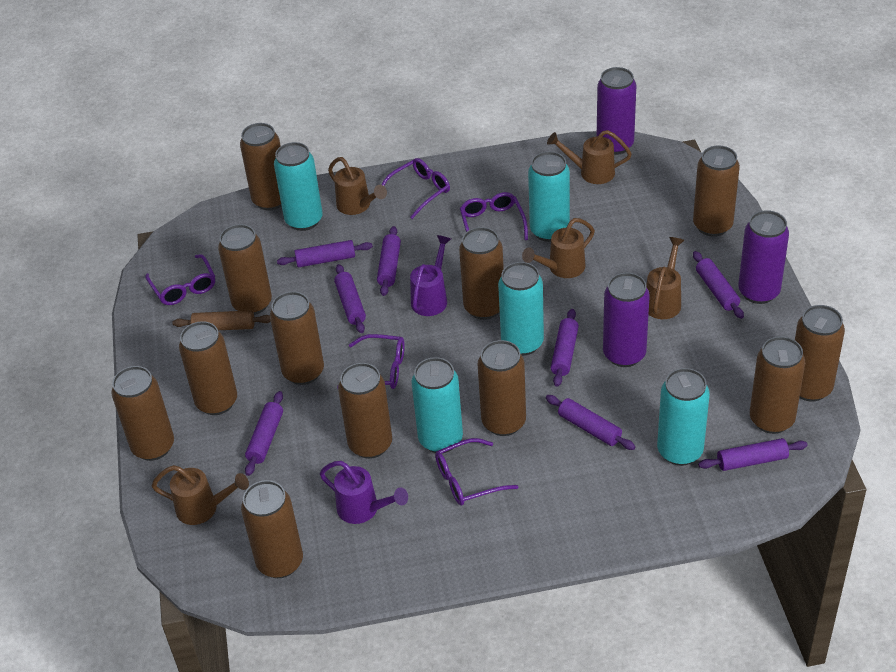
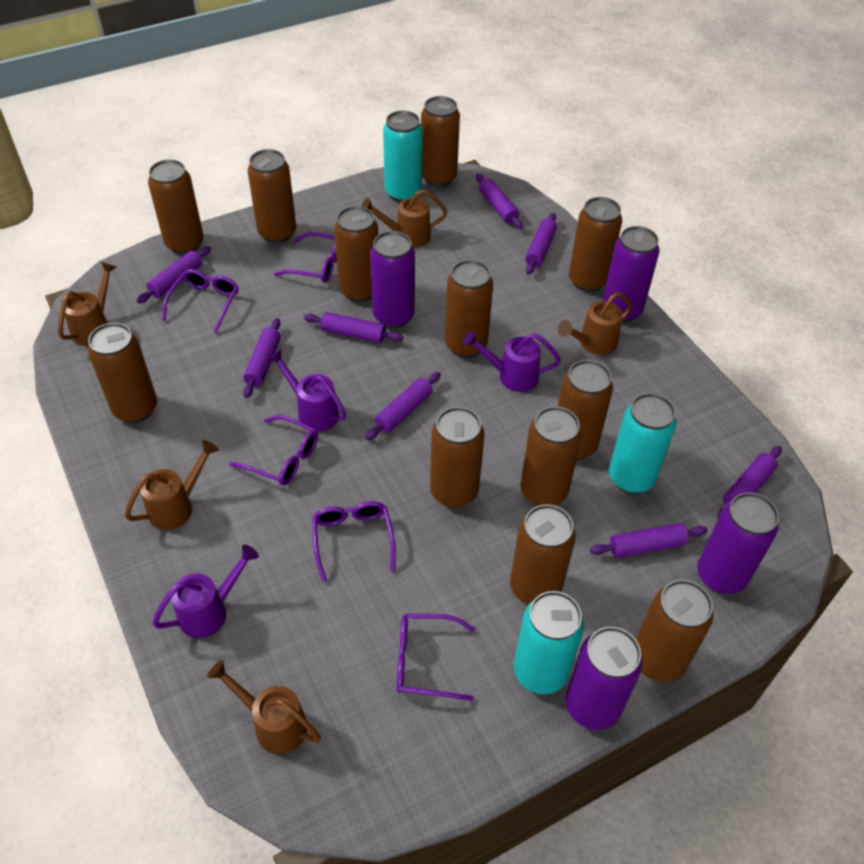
brown rolling pin: [173,310,271,330] = 1 -> none = 0
purple can: [597,67,636,155] [603,273,650,367] [738,210,789,304] = 3 -> [370,231,415,328] [566,627,643,730] [602,226,660,322] [697,492,779,594] = 4
purple watering can: [320,461,408,524] [410,235,451,316] = 2 -> [152,545,259,638] [267,350,346,432] [463,331,561,392] = 3
turquoise can: [274,142,323,231] [412,357,463,453] [498,262,544,356] [528,151,570,242] [657,368,710,466] = 5 -> [383,111,423,202] [514,591,584,694] [609,393,676,494] = 3

